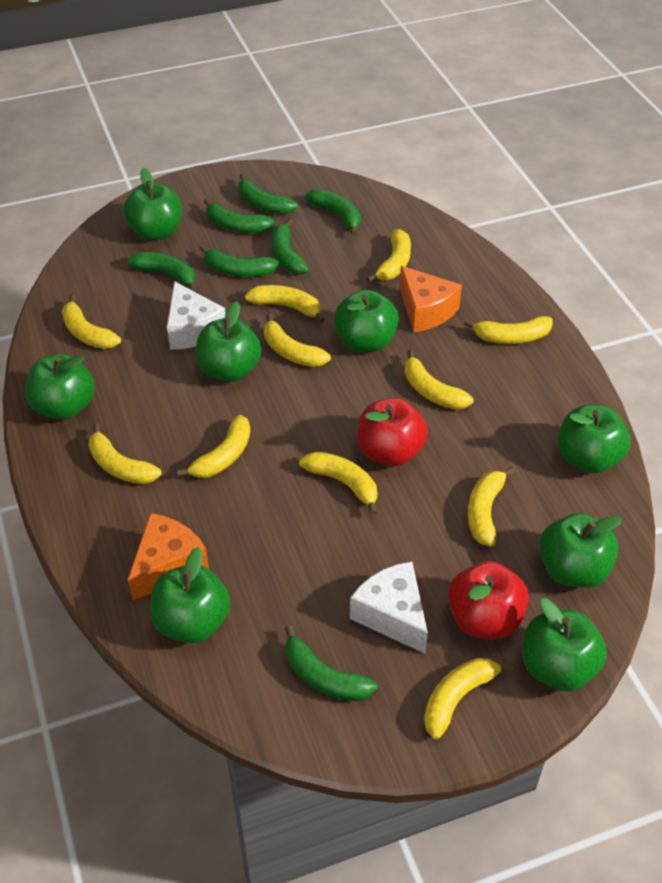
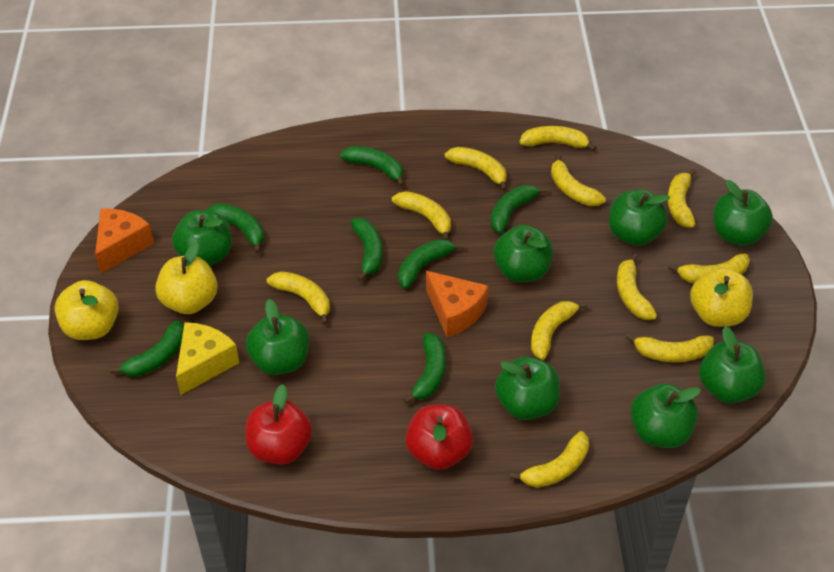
white cheese: [167,281,226,350] [350,562,428,654] = 2 -> none = 0
yellow apple: none = 0 -> [54,280,119,340] [155,242,218,314] [690,267,753,327] = 3
yellow cheese: none = 0 -> [176,322,239,395] = 1

